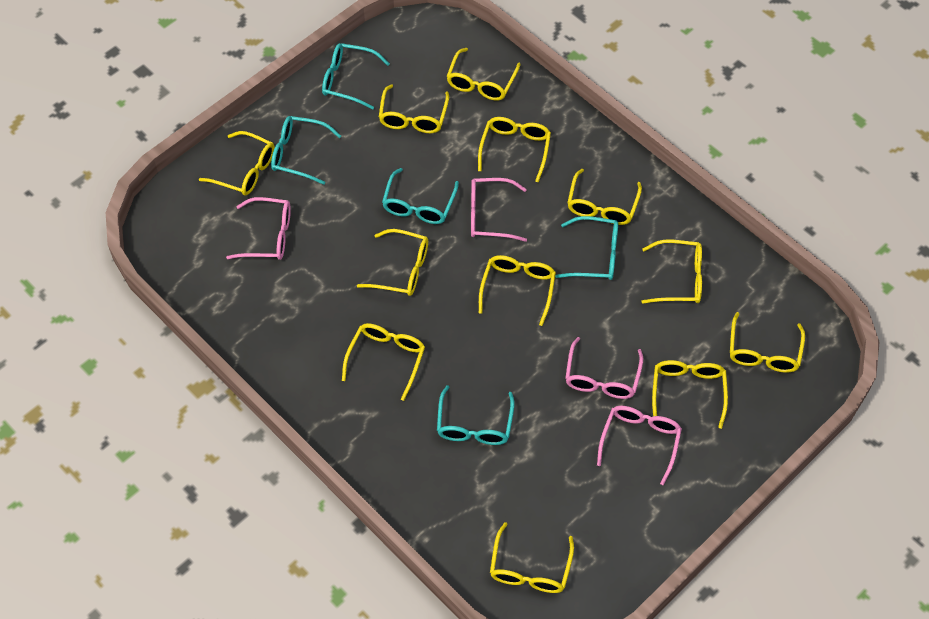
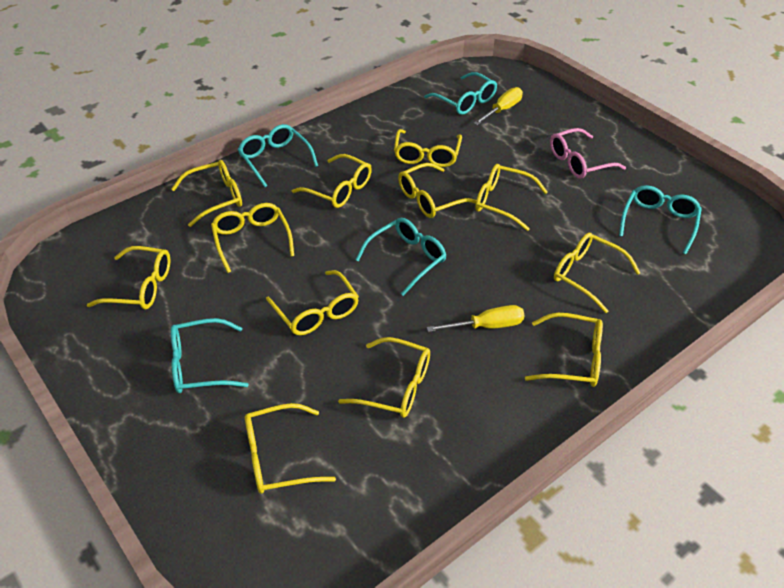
pink glasses: [226,197,291,260] [471,178,527,242] [565,337,643,399] [597,406,682,485] = 4 -> [550,128,626,179] = 1
yellow screwdriver: none = 0 -> [427,305,525,332] [473,87,523,125] = 2

